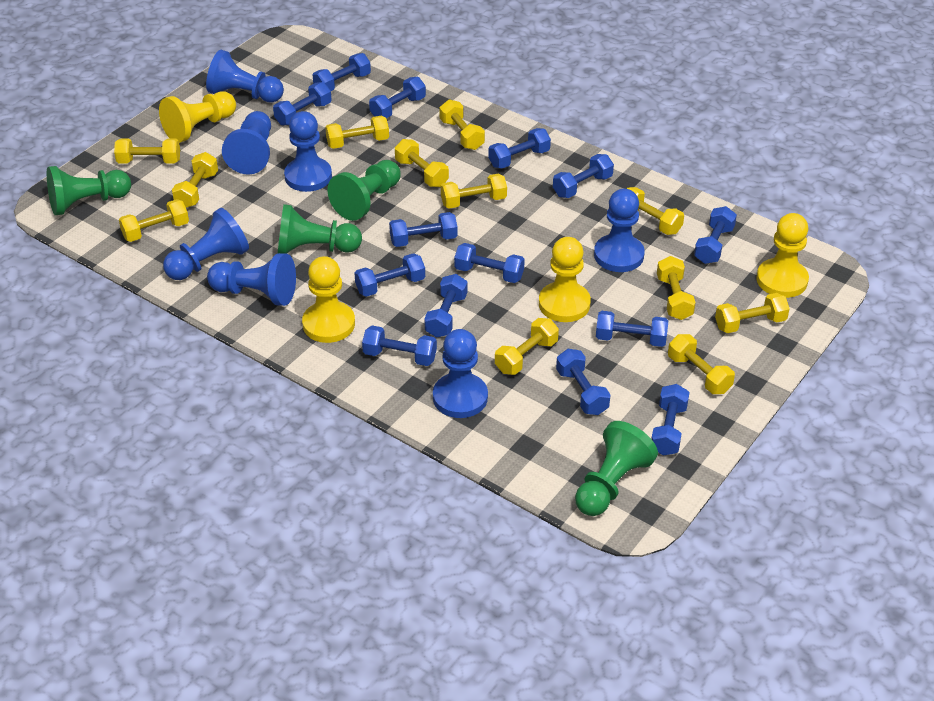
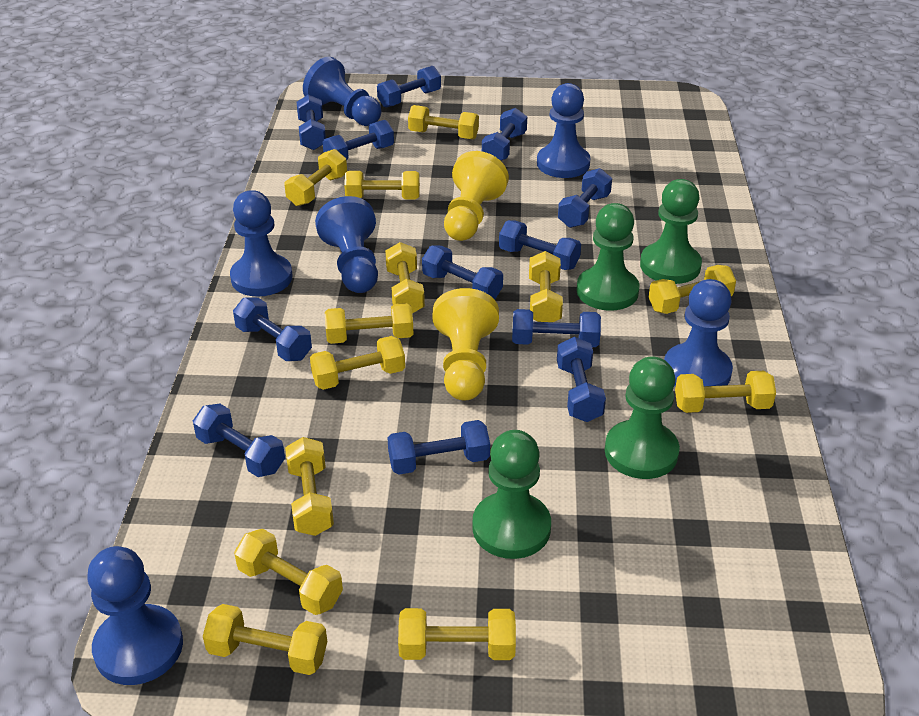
blue dumbbell: [273,82,332,125] [313,53,371,91] [355,253,425,297] [362,325,437,366] [369,77,426,118] [389,212,458,247] [424,274,467,338] [454,243,525,283] [488,128,551,169] [553,154,614,198] [556,349,610,415] [596,311,668,347] [651,384,690,456] [694,206,737,264] = 14 -> [193,404,285,477] [233,297,312,361] [297,94,326,150] [323,120,394,161] [377,66,441,107] [387,420,490,475] [422,245,503,300] [482,108,527,161] [499,220,581,270] [512,309,601,347] [557,337,606,422] [558,168,612,228] = 12
blue pawn: [163,208,249,280] [206,50,284,103] [207,253,296,306] [222,111,271,175] [284,111,332,192] [433,329,488,418] [594,189,645,272] = 7 -> [87,546,183,685] [230,190,292,297] [303,57,381,126] [315,196,378,293] [537,83,590,178] [664,279,733,387] = 6
yellow dumbbell: [114,139,180,163] [119,199,189,242] [172,152,218,208] [325,116,389,149] [395,139,449,187] [439,99,485,150] [441,174,507,209] [495,318,559,375] [627,187,684,235] [657,256,696,320] [668,334,735,394] [715,293,790,333] = 12 -> [203,604,327,675] [234,529,343,615] [285,149,347,206] [285,437,334,536] [310,336,405,390] [325,303,414,344] [344,171,420,199] [385,242,425,313] [398,608,516,660] [408,105,479,139] [529,251,563,322] [649,265,736,314] [675,371,776,413] = 13
yellow pawn: [159,92,236,143] [302,256,355,343] [539,237,591,322] [756,213,809,298] = 4 -> [432,288,499,400] [444,151,509,241] = 2

